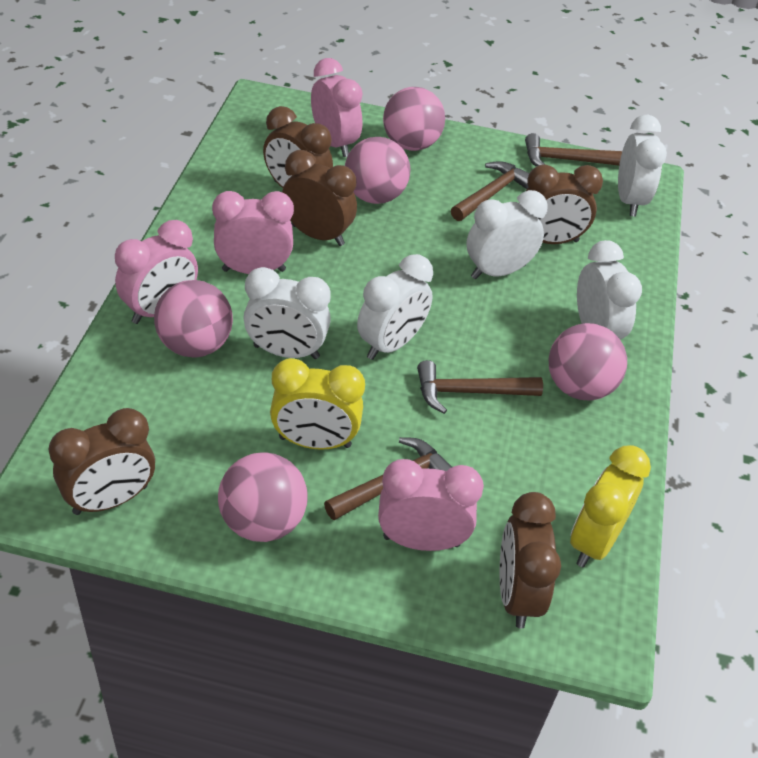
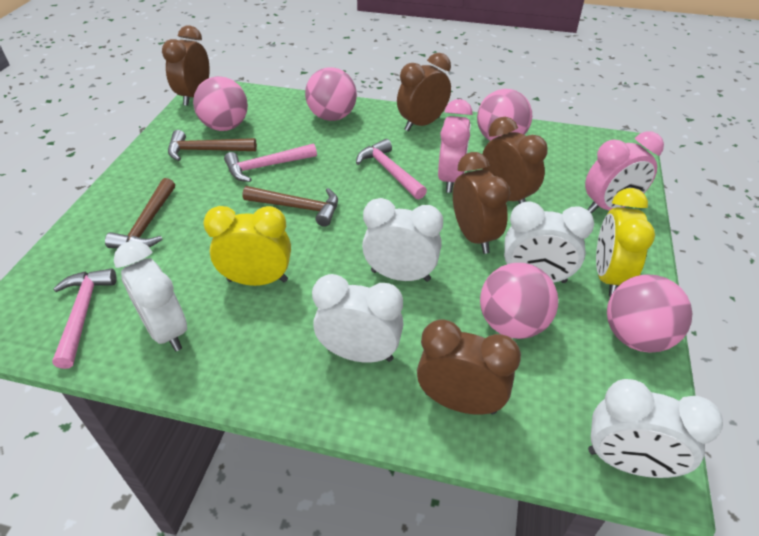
brown hammer: [324,437,452,520] [417,360,543,414] [451,161,529,221] [525,133,622,167] = 4 -> [105,178,175,248] [168,130,257,161] [242,186,338,227] = 3
pink clock: [115,220,198,324] [212,191,294,274] [311,58,363,157] [378,459,484,551] = 4 -> [438,99,473,193] [585,131,664,214] = 2
pink hammer: none = 0 -> [52,269,116,369] [224,143,317,182] [356,139,427,200] = 3

